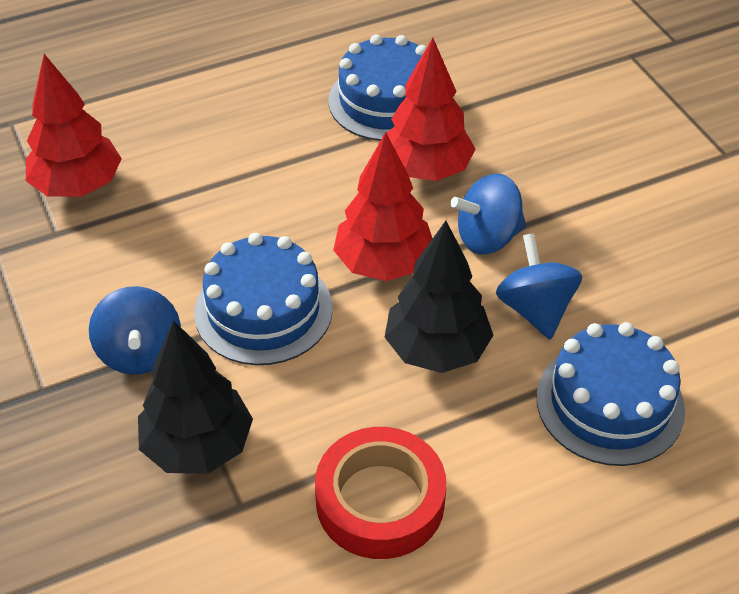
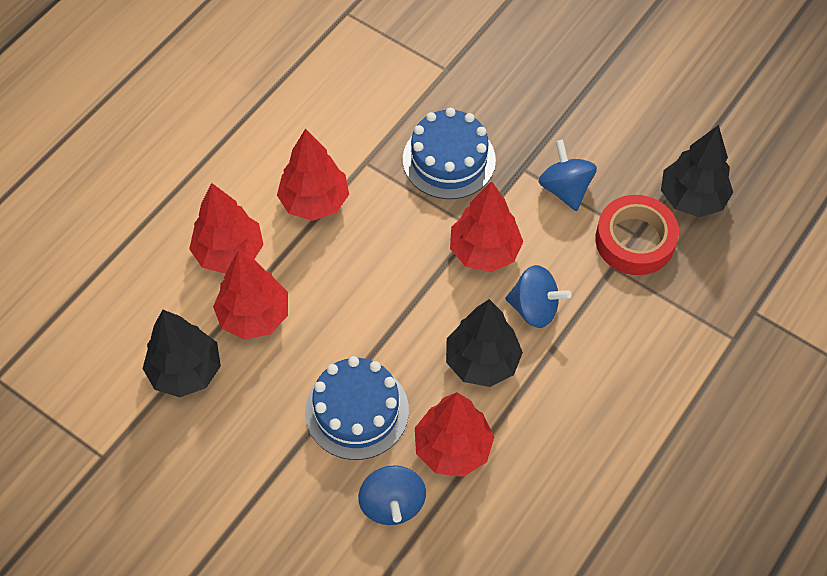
black tree: [138,320,253,474] [385,221,494,373] = 2 -> [142,309,221,397] [446,299,523,387] [661,125,733,217] = 3
blue cake: [194,233,333,365] [328,34,427,141] [536,322,685,466] = 3 -> [305,356,409,460] [403,108,496,199] = 2
red tree: [26,54,122,197] [333,132,433,281] [382,38,475,181] = 3 -> [189,183,264,274] [213,250,288,340] [277,129,349,221] [415,392,494,477] [450,181,523,272] = 5

